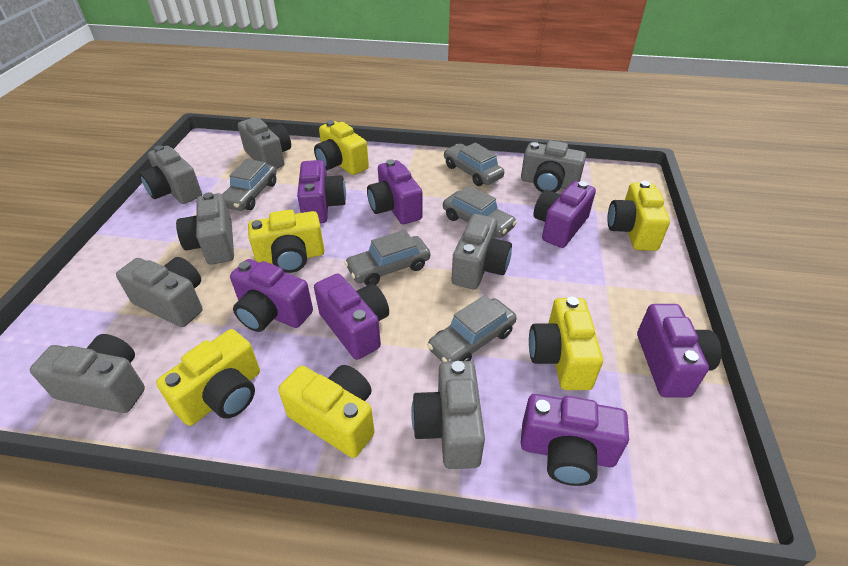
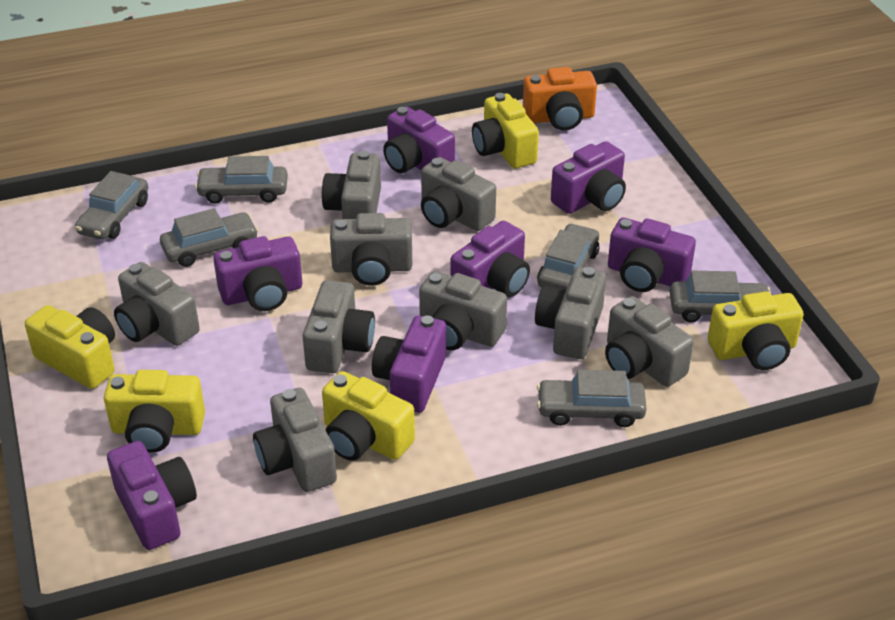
grey camera: [30,334,145,413] [116,257,203,327] [139,145,202,204] [176,192,234,265] [238,118,291,169] [411,361,485,469] [452,214,512,289] [521,140,586,192] = 8 -> [114,262,200,346] [253,388,337,492] [303,280,375,373] [322,151,381,219] [330,213,412,286] [419,271,507,350] [421,157,496,231] [535,267,606,359] [605,296,694,387] = 9
grey car: [222,159,277,211] [344,230,430,285] [427,295,517,362] [443,186,517,238] [444,142,504,186] = 5 -> [75,171,148,240] [160,208,258,267] [195,156,288,204] [537,223,599,290] [537,370,646,427] [670,271,770,322] = 6
orange camera: none = 0 -> [523,67,597,130] = 1
yellow camera: [156,329,260,426] [248,210,325,273] [278,365,375,458] [314,120,369,175] [529,297,603,390] [607,181,670,251] = 6 -> [25,305,115,389] [104,370,205,453] [322,371,415,461] [472,93,539,168] [708,291,804,370] = 5

